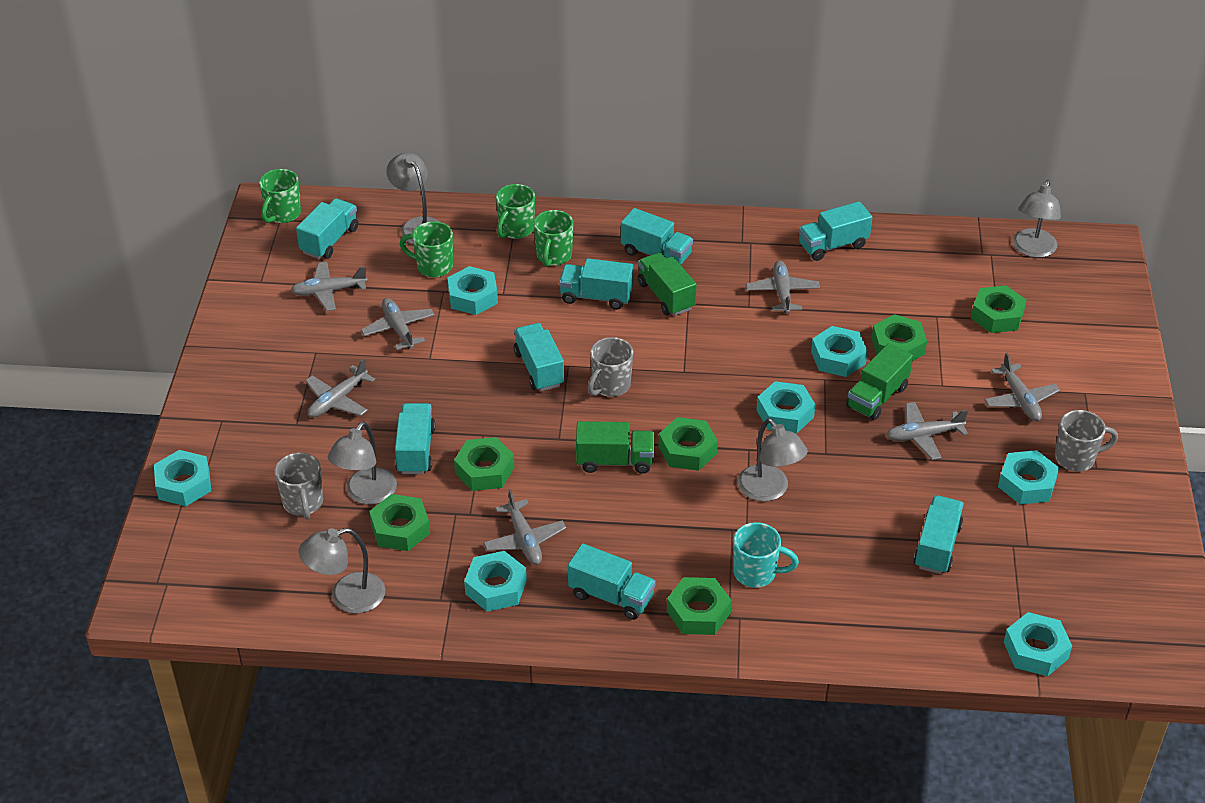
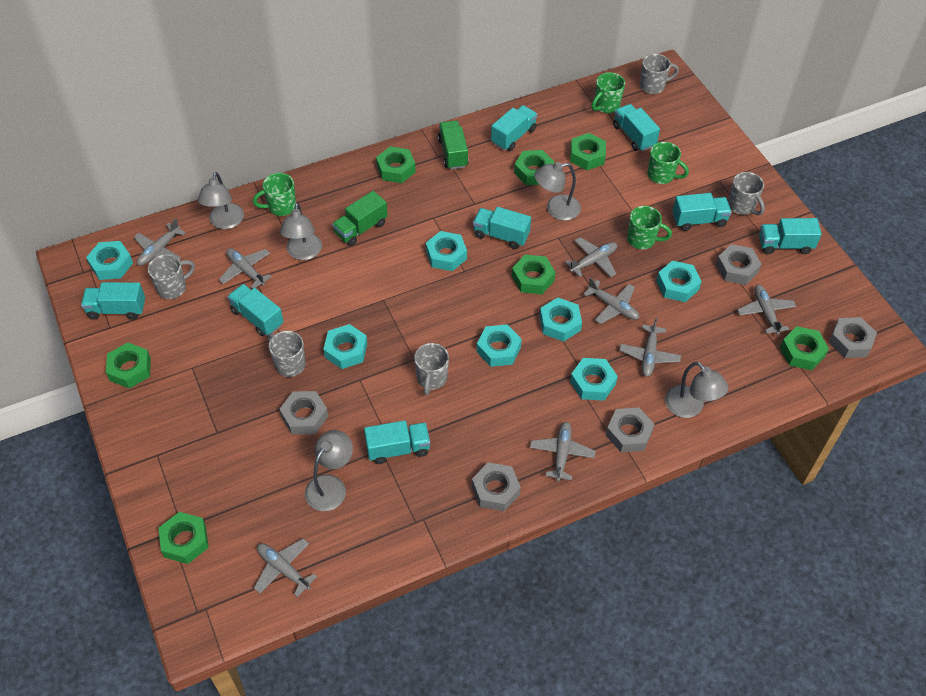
green nut: [369,494,430,551] [454,437,514,491] [659,417,718,471] [667,577,732,635] [872,314,927,361] [971,285,1026,333] = 6 -> [106,342,151,388] [159,512,209,564] [376,146,416,183] [512,255,555,294] [514,150,554,185] [570,133,606,170] [780,326,829,370] = 7
green truck: [576,421,654,474] [638,252,697,316] [846,343,913,420] = 3 -> [332,191,388,246] [438,120,469,169] = 2
grey mug: [275,453,323,519] [587,337,633,397] [1055,410,1118,472] = 3 -> [148,254,195,299] [267,331,306,377] [414,343,449,395] [640,54,679,94] [728,172,765,215] = 5
grey nut: none = 0 -> [280,391,328,434] [472,462,521,511] [606,407,655,452] [716,244,761,285] [829,317,877,358] = 5
grey plane: [291,262,368,311] [305,358,375,417] [361,298,435,350] [483,489,566,565] [746,261,820,314] [886,402,968,460] [984,353,1060,421] = 7 -> [134,218,186,266] [219,248,272,289] [254,539,317,597] [530,422,595,481] [565,237,617,277] [583,278,639,324] [619,317,681,377] [737,285,796,335] = 8
turquoise mug: [734,522,799,588] = 1 -> none = 0

